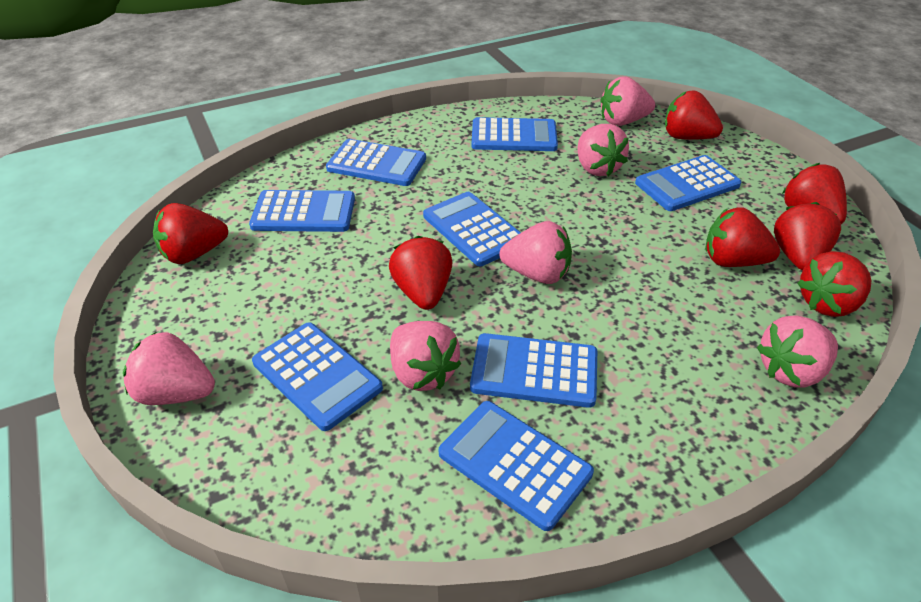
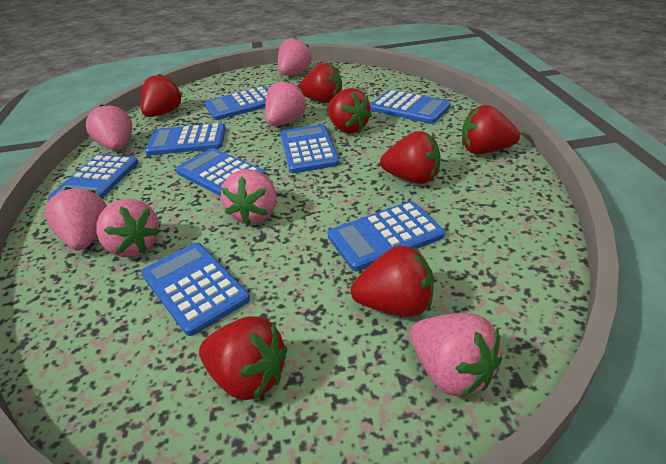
pink strawberry: [123,332,215,405] [390,321,461,391] [499,221,572,284] [577,124,629,176] [600,76,655,126] [757,315,838,387] = 6 -> [45,187,107,251] [86,104,132,150] [96,199,160,257] [221,169,277,225] [265,80,307,126] [278,37,312,75] [410,313,502,398] = 7

